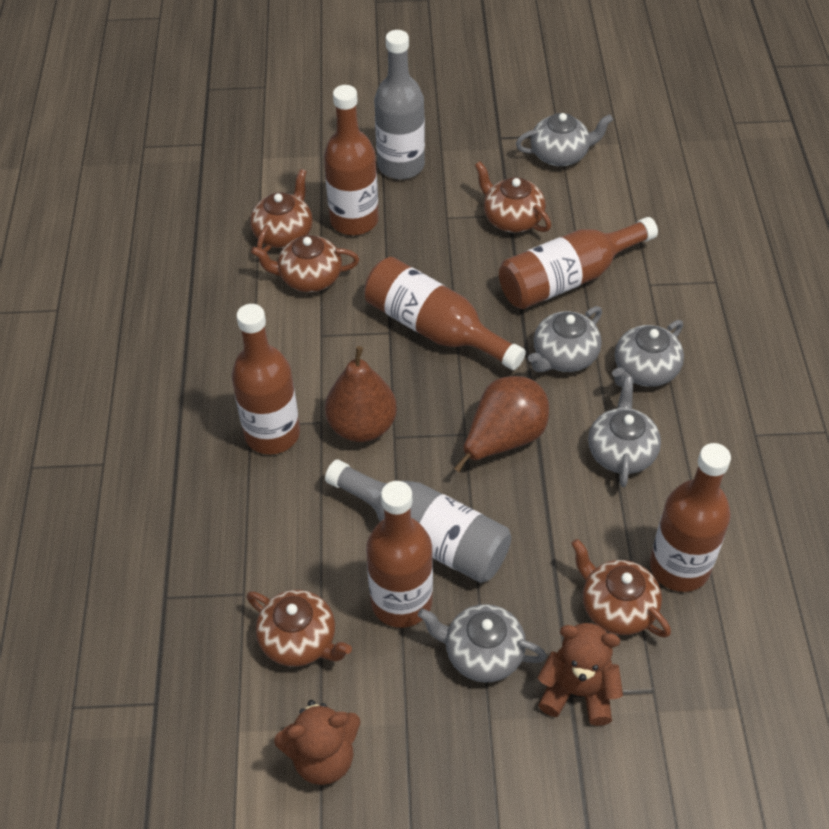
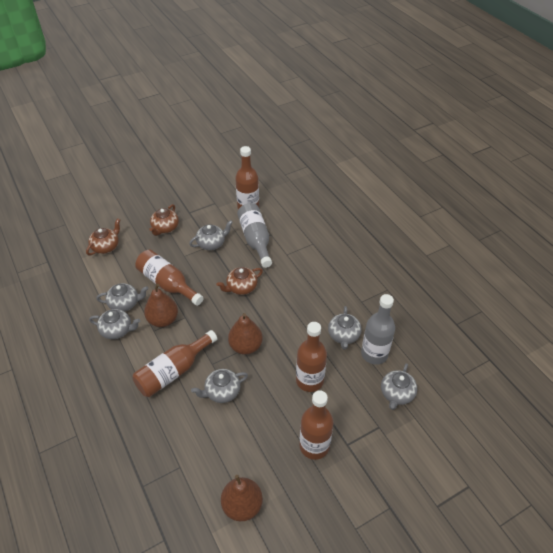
brown bottle: [232,304,300,454] [324,85,379,235] [364,257,526,370] [366,481,433,628] [499,217,658,309] [650,443,731,592] = 6 -> [132,330,217,397] [135,250,204,306] [235,146,259,210] [296,322,327,392] [299,390,334,460] = 5
brown pear: [325,346,397,442] [454,376,549,473] = 2 -> [144,284,178,327] [221,475,263,521] [228,313,263,355] = 3
brown teapot: [247,590,352,667] [250,169,313,253] [251,235,359,292] [475,161,551,232] [571,539,671,638] = 5 -> [86,218,120,256] [149,204,179,236] [217,267,263,295] = 3
brown teddy bear: [274,700,361,785] [537,623,623,726] = 2 -> none = 0
grey teapot: [418,604,547,682] [516,113,613,166] [528,306,602,372] [588,376,661,487] [612,320,684,387] = 5 -> [89,309,140,339] [96,283,148,311] [189,220,233,250] [191,369,248,403] [328,306,362,350] [381,363,417,410] = 6

